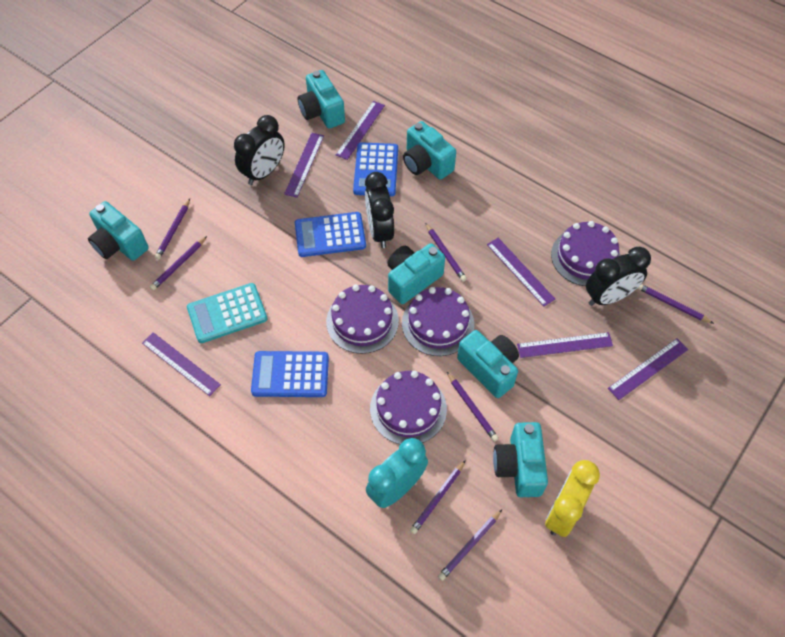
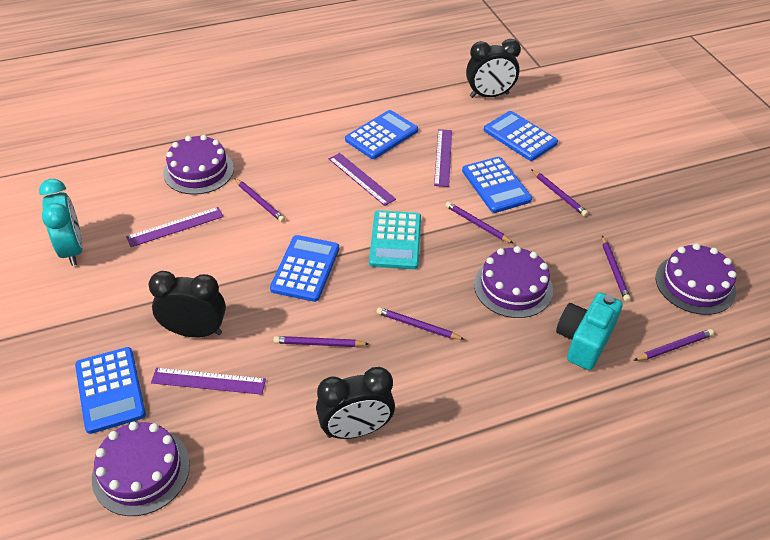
blue calculator: [251,351,329,397] [295,212,366,257] [353,142,398,196] = 3 -> [75,347,146,434] [270,235,339,302] [345,110,418,159] [462,157,532,213] [484,111,558,161] = 5
purple ruler: [142,332,221,396] [284,133,324,198] [336,101,385,160] [487,238,555,306] [517,332,613,358] [608,338,688,400] = 6 -> [126,207,224,247] [151,368,266,395] [329,153,396,206] [434,129,452,187] = 4
turquoise camera: [88,201,149,261] [298,70,345,129] [387,243,445,304] [403,121,456,179] [457,330,519,398] [493,422,548,497] = 6 -> [556,292,623,370] = 1
yellow clock: [545,460,600,537] = 1 -> none = 0

